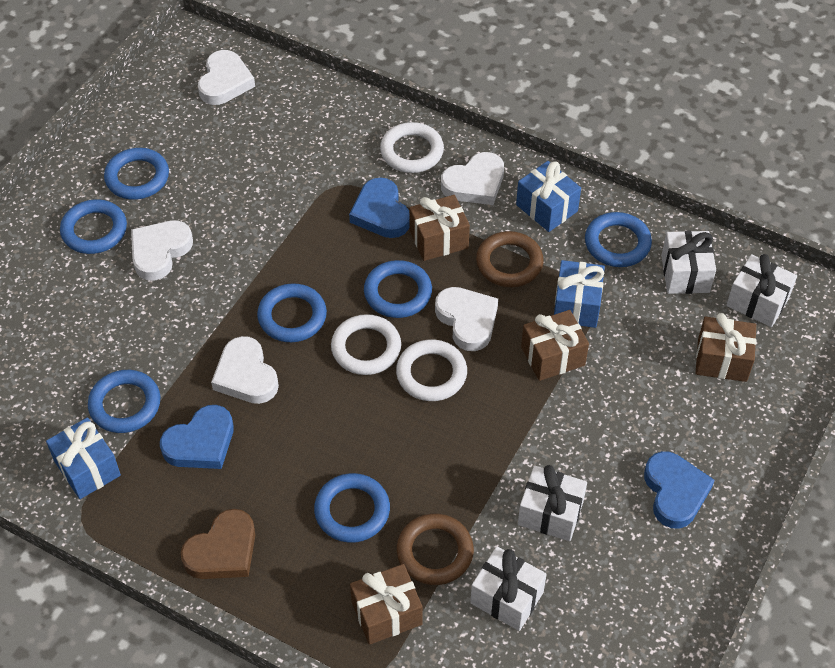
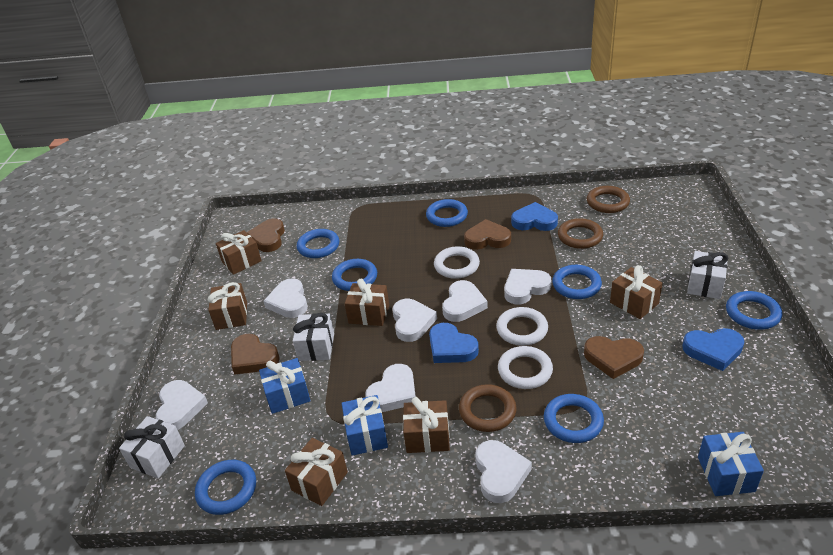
brown gift: [350,564,423,645] [409,195,470,261] [521,310,589,381] [696,313,756,382] = 4 -> [208,282,247,330] [216,230,262,275] [285,438,348,506] [344,278,389,326] [403,397,450,453] [610,265,663,319] = 6
brown heart: [180,509,255,579] = 1 -> [231,334,280,375] [247,219,285,252] [464,219,511,250] [584,336,644,379] = 4
brown ring: [396,514,474,585] [476,231,544,287] = 2 -> [459,384,517,432] [558,218,603,249] [587,186,630,213] = 3
white gift: [470,546,547,631] [518,465,587,541] [661,231,716,294] [726,254,797,327] = 4 -> [119,416,185,478] [293,313,334,361] [687,251,728,299] = 3
white heart: [131,220,193,280] [198,50,255,105] [211,336,279,404] [435,287,498,351] [441,152,504,205] = 5 -> [156,380,208,430] [263,278,308,318] [365,364,416,412] [392,299,437,342] [442,280,488,322] [475,440,532,503] [504,269,551,304] = 7

